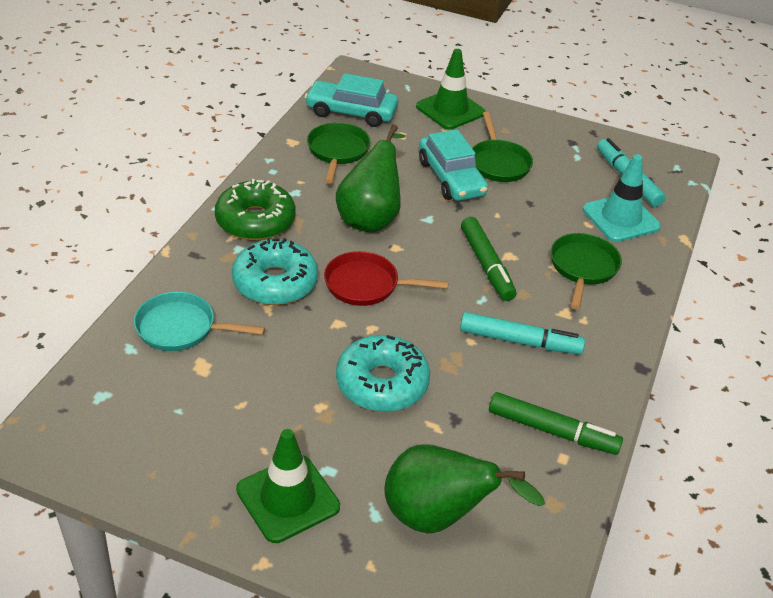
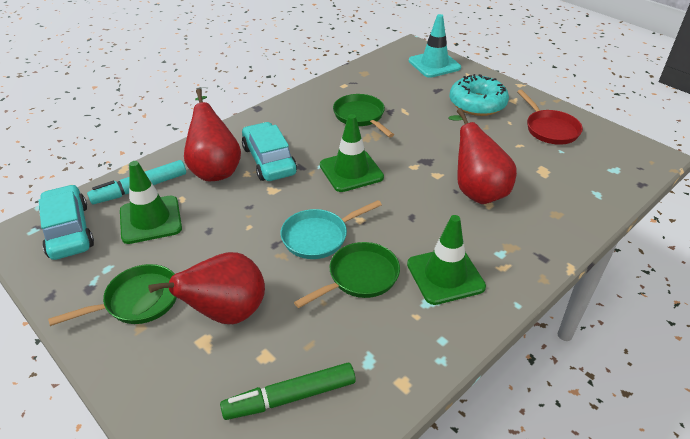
green donut: [215,179,295,240] = 1 -> none = 0
green marker: [461,217,516,301] [489,392,623,455] = 2 -> [220,363,356,420] = 1
green pear: [336,125,405,232] [384,444,545,534] = 2 -> none = 0
green traffic cone: [236,429,340,543] [416,49,486,129] = 2 -> [120,161,182,244] [320,114,384,192] [407,215,486,305] = 3
red pear: none = 0 -> [132,252,265,324] [184,89,241,181] [448,108,517,204] = 3
turquoise donut: [232,238,318,305] [336,335,430,412] = 2 -> [450,74,509,116] = 1
turquoise marker: [460,312,585,354] [597,138,666,207] = 2 -> [87,160,186,204] = 1

